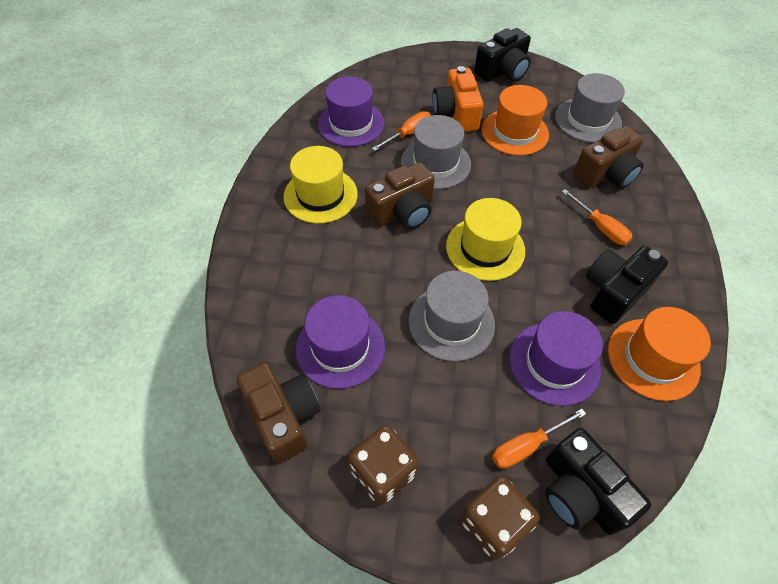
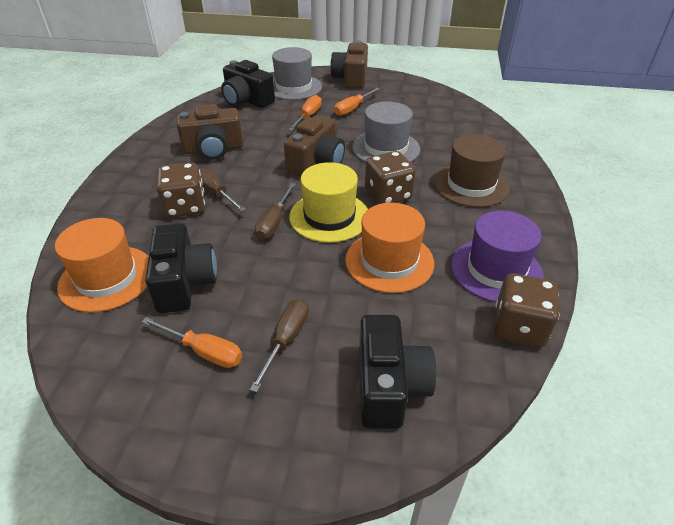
brown dice: [348,425,418,504] [460,476,540,560] = 2 -> [156,163,205,218] [365,151,416,204] [494,273,560,347] = 3
brown hat: none = 0 -> [434,134,510,207] = 1
brown screwdriver: none = 0 -> [199,168,246,212] [250,298,309,392] [255,183,296,240] = 3
grey hat: [401,115,471,189] [409,271,495,361] [555,73,625,143] = 3 -> [272,47,322,100] [352,101,420,162] = 2
orange camera: [432,66,484,132] = 1 -> none = 0
purple hat: [296,295,385,389] [318,77,385,147] [509,311,603,406] = 3 -> [451,211,544,302] = 1
yellow hat: [283,146,358,224] [446,198,525,281] = 2 -> [289,162,368,243] = 1

